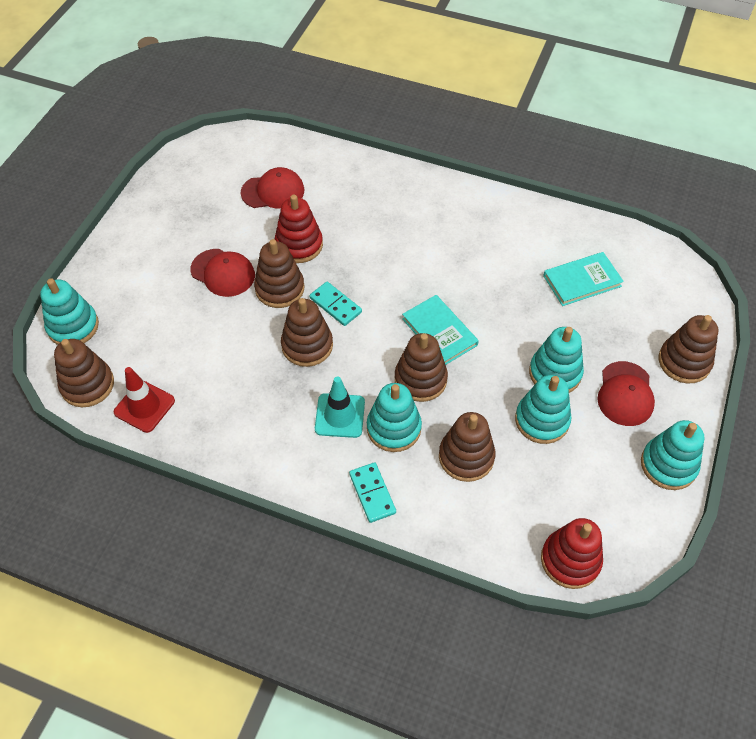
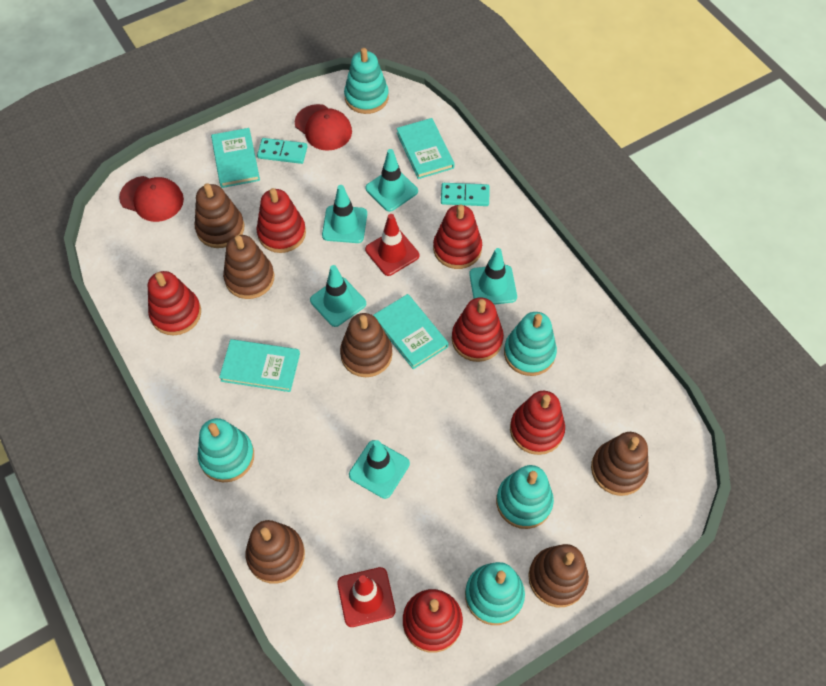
red cap: [190,249,255,297] [241,167,304,209] [597,361,655,426] = 3 -> [119,176,184,222] [295,104,352,151] = 2
red stacking toy: [275,195,323,263] [541,518,603,589] = 2 -> [148,271,201,335] [256,188,306,253] [403,589,463,653] [433,205,482,269] [452,297,504,362] [510,391,565,455] = 6
red traffic cone: [113,367,175,433] = 1 -> [337,567,395,627] [365,214,419,276] = 2
turquoise book: [402,295,479,365] [543,252,624,306] = 2 -> [211,128,260,188] [219,339,300,392] [373,294,449,369] [396,118,455,179] = 4
turquoise traffic cone: [315,376,365,438] = 1 -> [310,265,366,327] [322,185,367,243] [349,440,410,499] [365,149,418,212] [469,248,517,305] = 5

